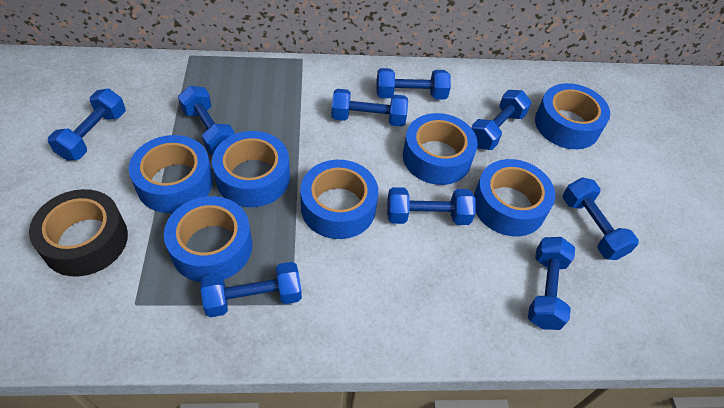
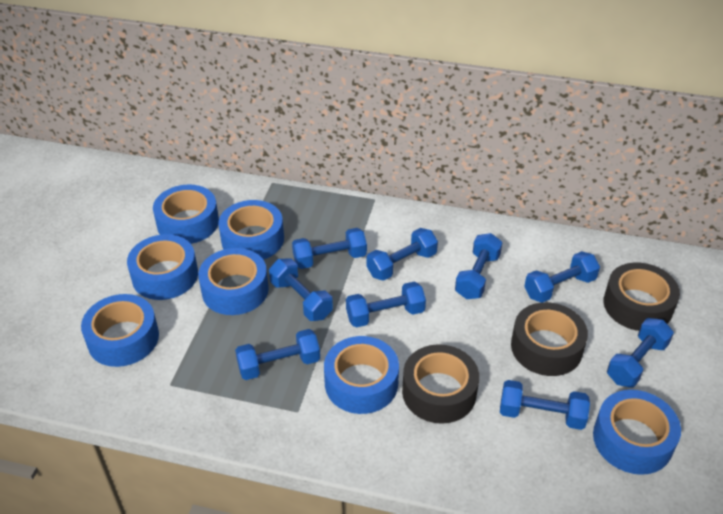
black tape: [29,189,128,277] = 1 -> [402,344,479,424] [511,302,588,376] [603,262,680,331] = 3

